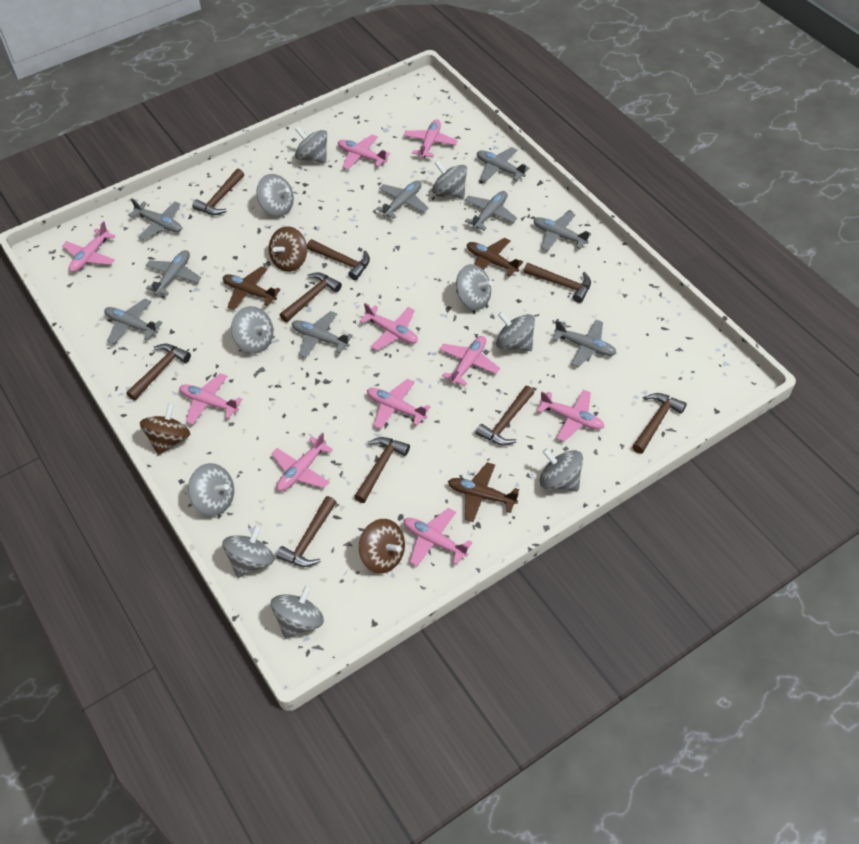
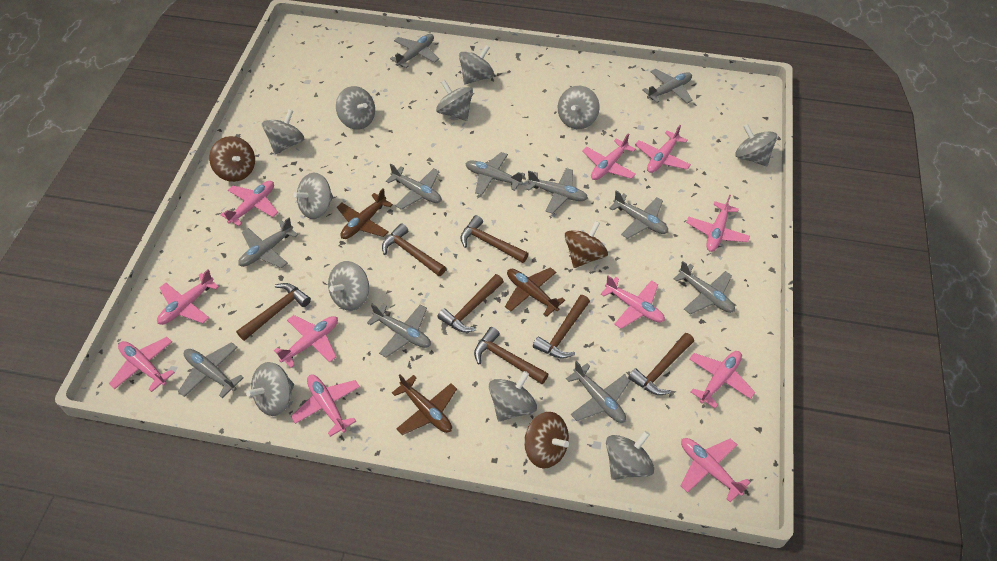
brown hammer: [126,344,191,400] [192,169,244,215] [276,496,337,567] [280,272,342,322] [307,239,370,280] [354,437,410,503] [476,386,534,445] [524,263,591,303] [632,393,687,454] = 9 -> [236,283,311,341] [382,223,446,276] [437,274,504,333] [460,215,529,263] [474,327,548,384] [533,295,590,359] [628,333,694,395] = 7
grey plane: [104,298,163,344] [129,198,182,240] [145,250,201,296] [292,311,353,358] [376,180,428,219] [465,191,517,231] [477,147,529,181] [533,212,591,251] [552,320,616,367] = 9 -> [178,342,244,398] [238,218,298,268] [367,304,431,358] [386,164,441,210] [390,34,439,68] [465,152,525,195] [526,168,588,214] [566,361,630,423] [609,191,668,239] [642,69,693,104] [673,261,735,314] = 11
grey spinning top: [188,463,234,516] [222,524,274,578] [231,306,273,354] [256,174,294,217] [271,584,324,639] [295,126,327,163] [432,160,467,199] [456,264,493,310] [496,312,535,351] [540,448,583,491] = 10 -> [246,362,294,416] [262,109,304,154] [293,173,333,219] [328,261,369,311] [336,86,375,130] [436,80,473,121] [459,45,494,85] [489,371,537,422] [558,86,600,129] [606,431,654,480] [735,124,777,166] = 11
pink plane: [62,221,115,272] [179,373,242,425] [271,433,333,491] [338,135,390,170] [360,303,418,351] [367,379,431,429] [404,119,458,158] [404,508,472,567] [439,336,500,386] [537,390,604,442] = 10 -> [109,337,175,392] [157,270,219,325] [221,181,278,226] [274,315,338,368] [291,375,360,437] [582,133,636,180] [601,276,665,329] [635,125,691,173] [681,438,750,502] [686,195,750,252] [689,351,755,408] = 11

